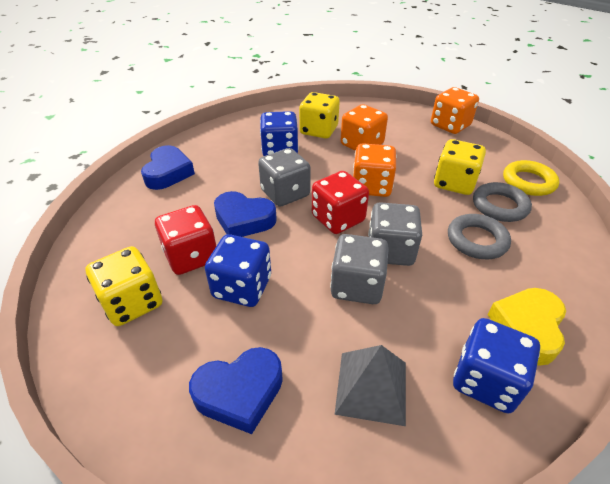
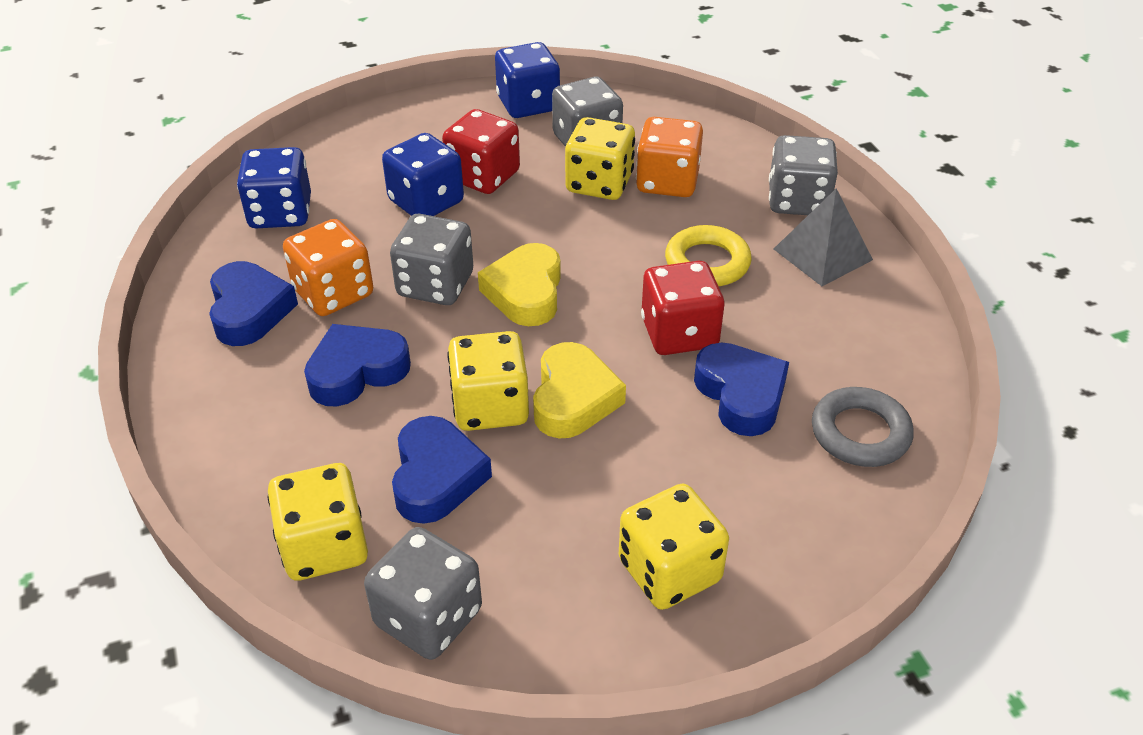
blue heart: [141,145,195,190] [189,347,283,434] [214,191,277,237] = 3 -> [209,261,298,346] [304,324,411,406] [392,416,492,524] [694,343,789,436] = 4
grey dice: [258,148,311,207] [330,234,389,304] [368,202,422,266] = 3 -> [364,527,482,660] [390,214,473,305] [552,77,623,147] [769,135,838,215] = 4
grey ring: [448,214,511,259] [473,182,532,222] = 2 -> [812,387,914,467] = 1
orange dice: [341,104,388,151] [353,143,397,197] [431,87,479,134] = 3 -> [283,219,373,316] [636,117,703,197] = 2
yellow dice: [85,246,162,326] [299,92,340,139] [434,139,486,195] = 3 -> [267,463,368,580] [448,331,529,431] [565,117,635,200] [619,483,729,610] = 4
yellow heart: [487,288,566,366] = 1 -> [478,243,561,326] [533,342,626,439] = 2

